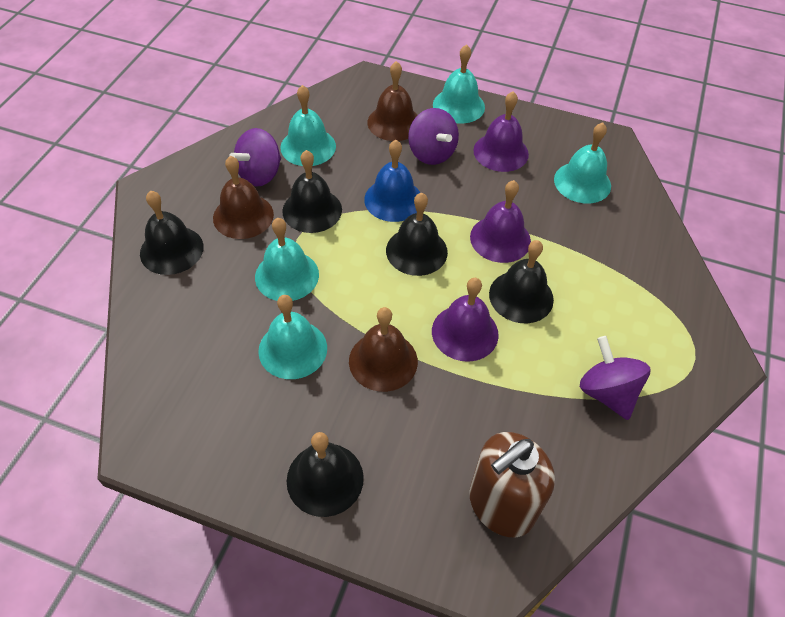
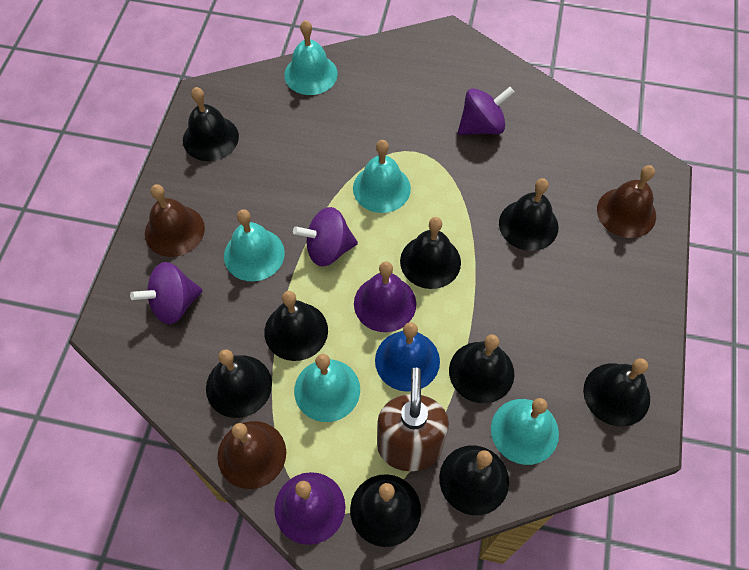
black bell: [140,191,204,275] [282,150,342,233] [287,432,364,517] [386,193,448,276] [489,240,554,323] = 5 -> [183,87,239,161] [206,349,272,418] [264,291,328,361] [350,474,421,547] [400,217,461,289] [439,446,509,515] [449,334,514,403] [499,178,558,251] [583,358,650,426] = 9
purple bell: [432,278,499,362] [470,180,531,263] [473,91,529,172] = 3 -> [274,472,345,545] [354,261,416,332] = 2

